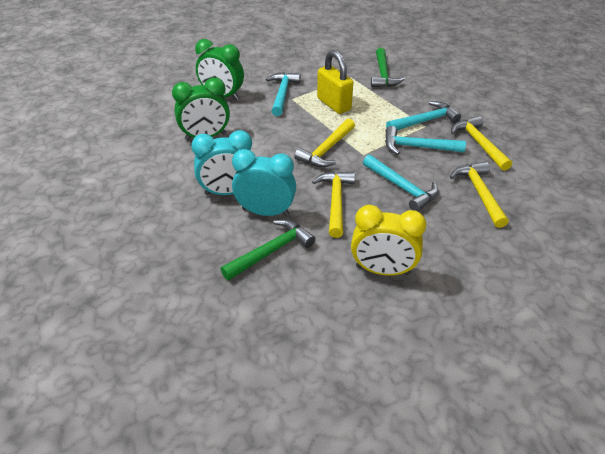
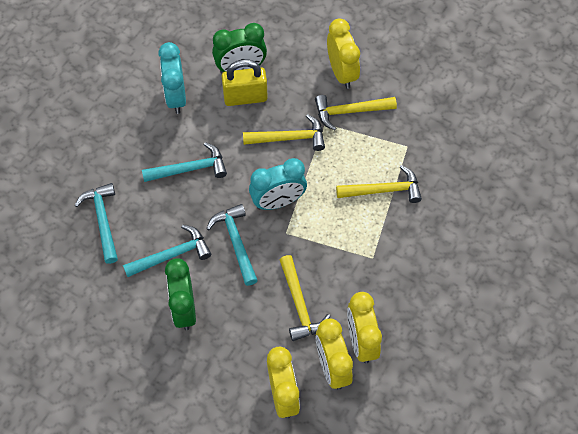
green hammer: [221,219,315,280] [371,48,405,87] = 2 -> none = 0
yellow clock: [351,205,426,276] = 1 -> [267,347,300,418] [316,318,353,390] [327,18,360,89] [347,292,382,364] = 4

